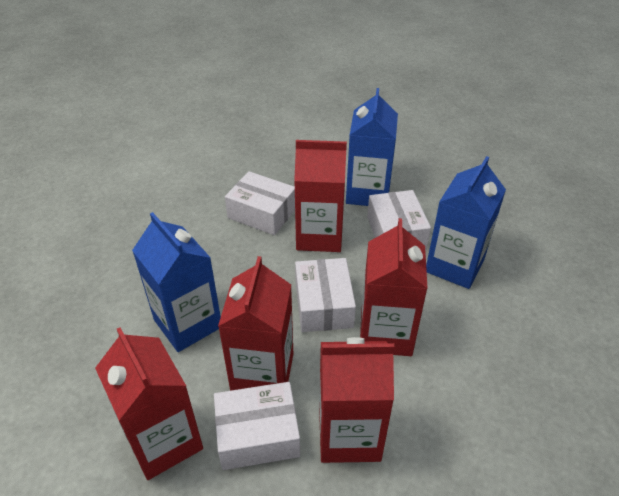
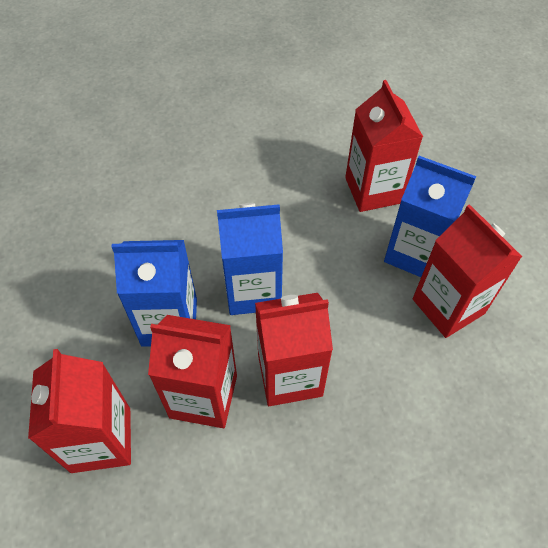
white box: [214,382,300,470] [225,171,295,235] [295,258,356,332] [367,190,431,250] = 4 -> none = 0

